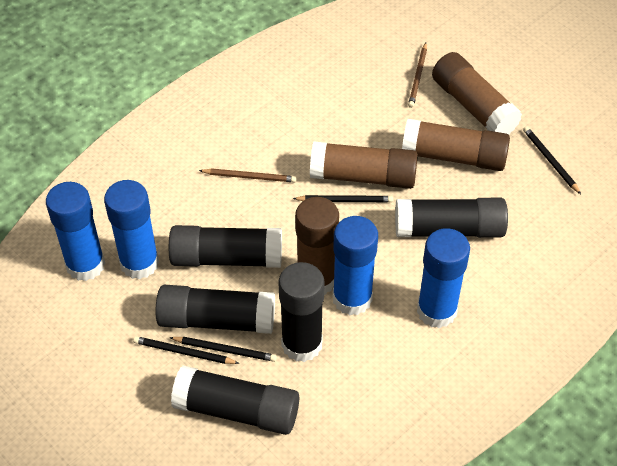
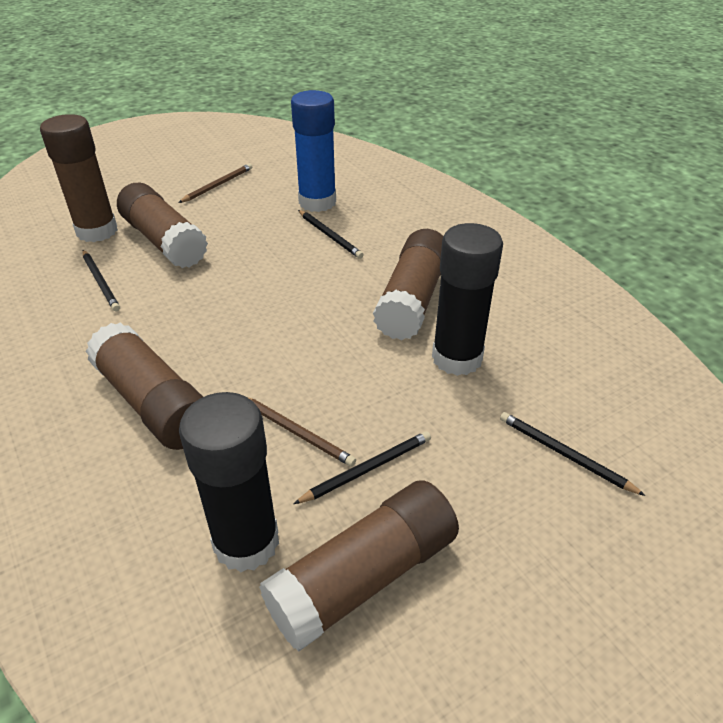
black glue stick: [156,285,275,334] [169,225,282,268] [171,366,299,435] [278,262,325,362] [395,198,508,238] = 5 -> [179,392,279,572] [432,223,503,376] = 2
blue glue stick: [46,182,105,281] [104,180,159,279] [333,216,378,315] [417,228,470,328] = 4 -> [291,90,336,212] = 1
brown glue stick: [295,197,339,295] [310,141,418,189] [402,119,510,171] [432,52,522,135] = 4 -> [40,114,118,242] [85,322,203,450] [117,183,208,268] [259,480,459,652] [373,229,443,340] = 5

